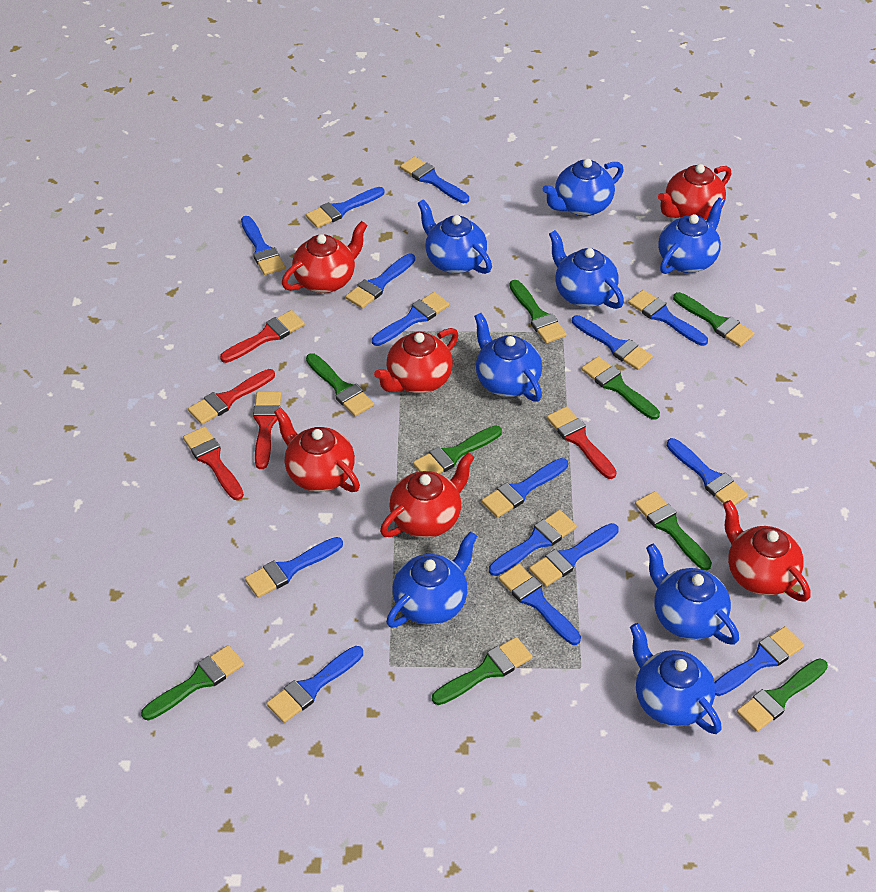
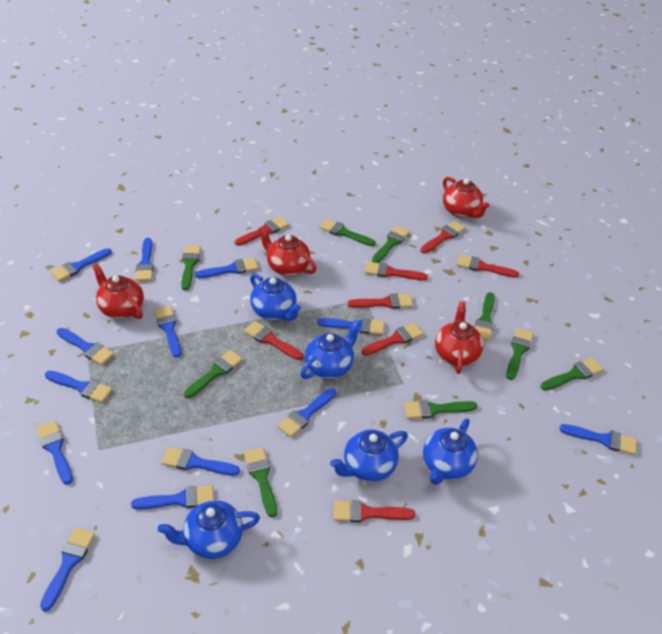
blue brush: [241,216,285,275] [245,537,343,598] [266,646,363,723] [306,187,384,228] [345,254,415,309] [372,292,449,346] [400,156,469,203] [481,458,568,518] [489,510,577,576] [499,564,581,645] [529,523,619,587] [572,315,653,370] [628,290,708,346] [667,438,748,505] [715,626,804,696] = 15 -> [36,421,73,485] [40,528,95,612] [45,371,112,403] [51,248,111,282] [57,328,114,365] [131,485,214,510] [135,238,154,281] [154,306,181,358] [161,447,240,475] [195,258,259,278] [277,388,336,438] [317,318,385,335] [559,424,637,455] = 13
blue teapot: [386,531,477,628] [417,199,492,274] [474,313,542,402] [543,159,624,216] [549,230,624,309] [630,623,722,734] [646,544,739,645] [658,197,725,274] = 8 -> [158,500,260,559] [250,274,301,321] [300,320,361,379] [330,430,408,482] [423,418,478,485] = 5
red brush: [183,426,244,500] [188,369,275,424] [220,310,305,363] [253,392,281,469] [547,406,617,479] = 5 -> [235,216,289,246] [244,321,303,360] [333,500,415,523] [348,293,413,309] [361,323,424,355] [365,261,428,280] [420,221,466,253] [457,254,519,278] = 8
red teapot: [274,407,360,492] [282,221,368,293] [374,328,459,393] [380,453,475,538] [658,164,731,220] [723,500,811,602] = 6 -> [92,263,144,319] [258,226,317,276] [435,301,484,374] [443,177,490,218] = 4

